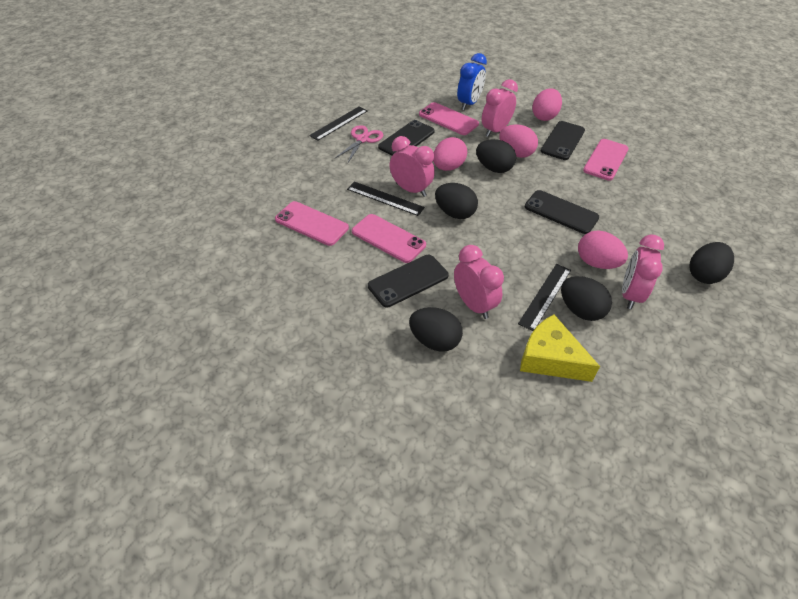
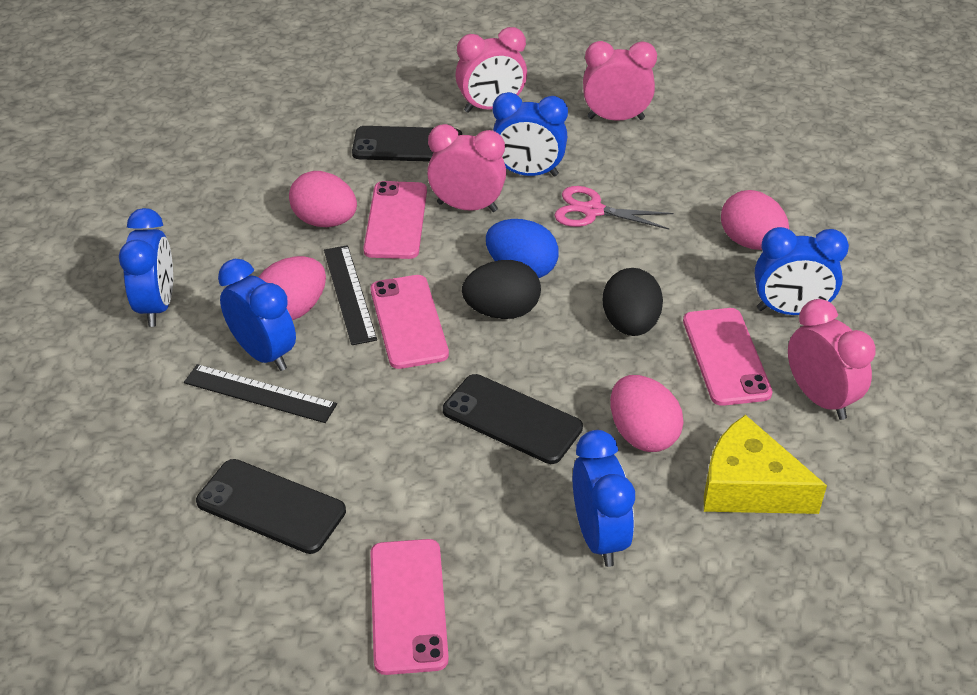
black egg: [409,307,463,352] [435,183,478,219] [476,139,516,173] [561,276,612,321] [689,242,734,284] = 5 -> [462,260,541,319] [603,268,663,336] = 2
black phone: [368,255,449,308] [378,120,435,156] [525,190,599,234] [541,121,585,160] = 4 -> [196,459,346,554] [352,126,462,162] [443,374,583,464] = 3
black ruler: [309,107,367,141] [347,181,425,216] [518,264,571,331] = 3 -> [184,364,337,423] [324,245,377,345] = 2
blue clock: [457,53,487,110] = 1 -> [119,208,173,327] [218,259,296,371] [493,92,568,177] [573,430,635,567] [755,227,849,315] = 5
blue egg: none = 0 -> [486,219,558,278] = 1

